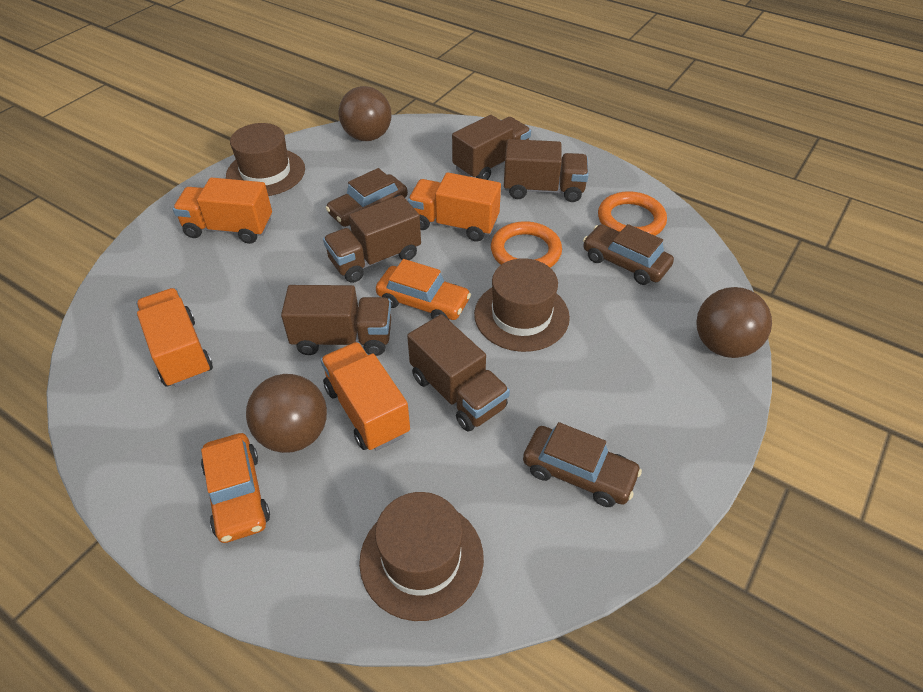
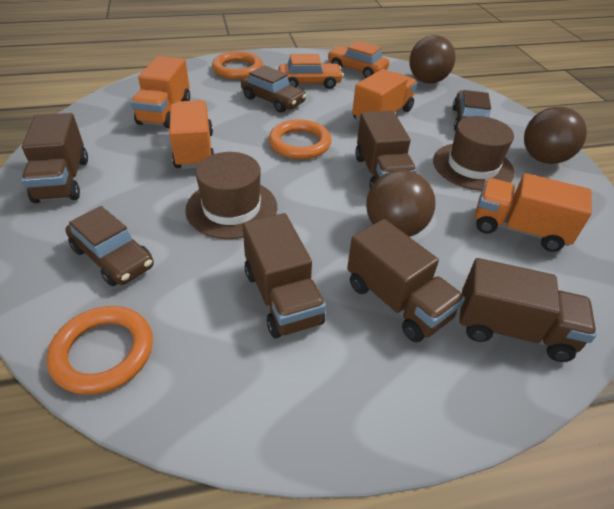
brown hat: [226,123,305,196] [359,492,484,621] [474,258,570,352] = 3 -> [185,152,277,239] [433,116,515,191] = 2
orange ring: [491,221,562,268] [598,191,667,236] = 2 -> [47,306,153,395] [212,51,263,79] [269,119,331,159] = 3

